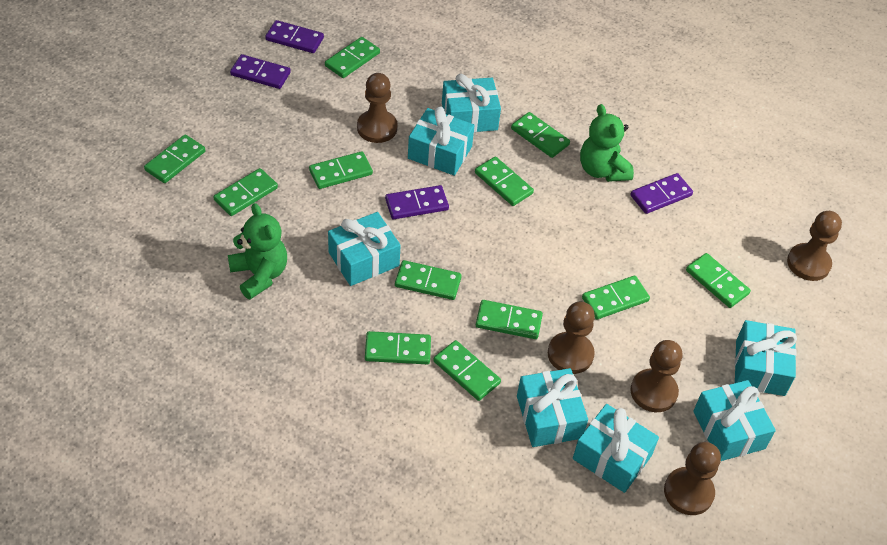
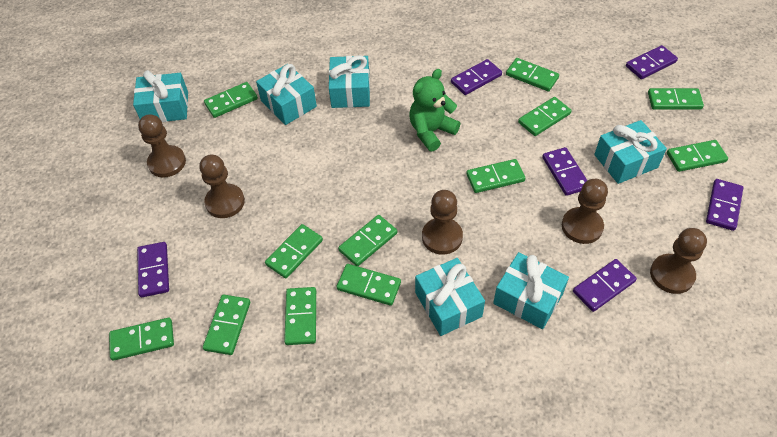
green teddy bear: [228,203,287,300] [580,104,634,182] = 2 -> [409,69,460,151] = 1
purple domino: [230,54,291,89] [265,20,324,53] [385,185,449,219] [630,173,693,214] = 4 -> [137,242,169,297] [451,59,502,95] [542,147,587,196] [573,259,637,312] [626,45,678,79] [706,179,743,231] = 6
turquoise gift: [328,212,401,286] [408,107,475,176] [442,74,501,133] [517,368,588,447] [573,404,659,493] [693,380,776,461] [735,320,797,396] = 7 -> [133,70,188,122] [256,64,317,125] [329,55,370,108] [415,258,485,336] [493,252,569,329] [594,120,667,184] = 6

